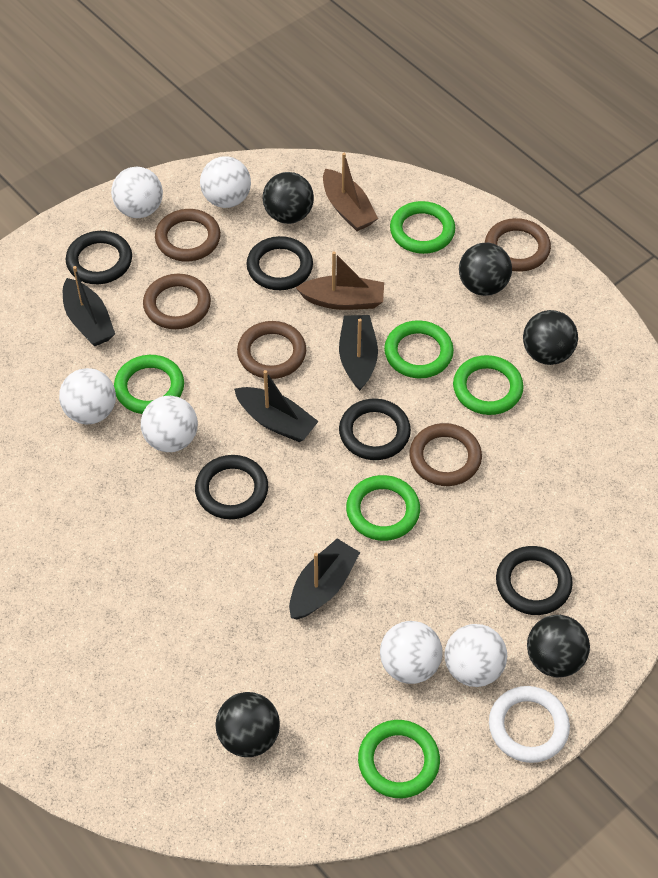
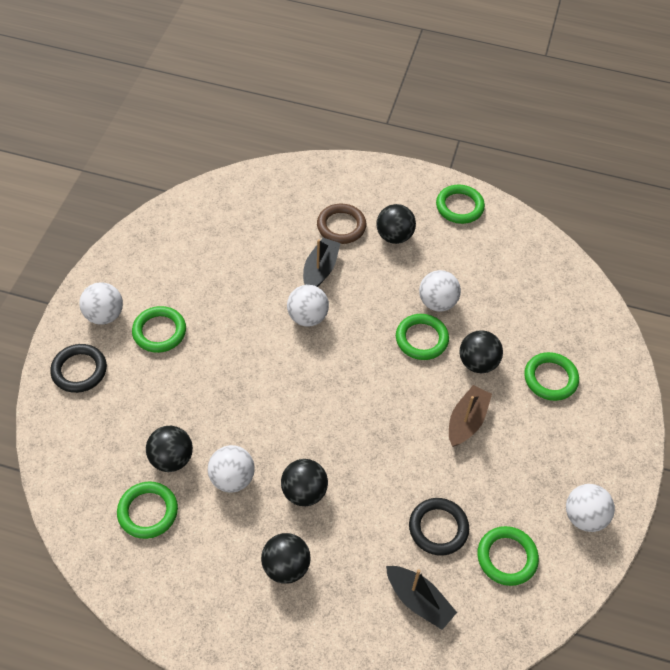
black boat: [63,266,115,346] [234,370,319,442] [289,539,360,619] [339,315,378,391] = 4 -> [303,238,341,287] [386,566,457,630] = 2
black ring: [66,231,132,284] [195,455,268,519] [246,236,313,290] [339,398,411,460] [496,546,573,615] = 5 -> [50,344,107,393] [409,498,469,555] = 2
brown boat: [296,251,384,310] [323,153,378,231] = 2 -> [449,385,492,447] = 1
brown ring: [143,274,211,329] [155,209,221,261] [237,321,306,379] [410,423,482,486] [485,218,551,272] = 5 -> [317,204,366,244] = 1
white ball: [59,368,116,424] [111,167,163,218] [141,396,198,452] [200,156,251,208] [380,621,443,684] [444,624,507,687] = 6 -> [79,282,123,325] [208,445,255,493] [287,285,329,327] [419,270,461,312] [566,484,615,532] = 5
white ring: [489,686,570,763] = 1 -> none = 0

